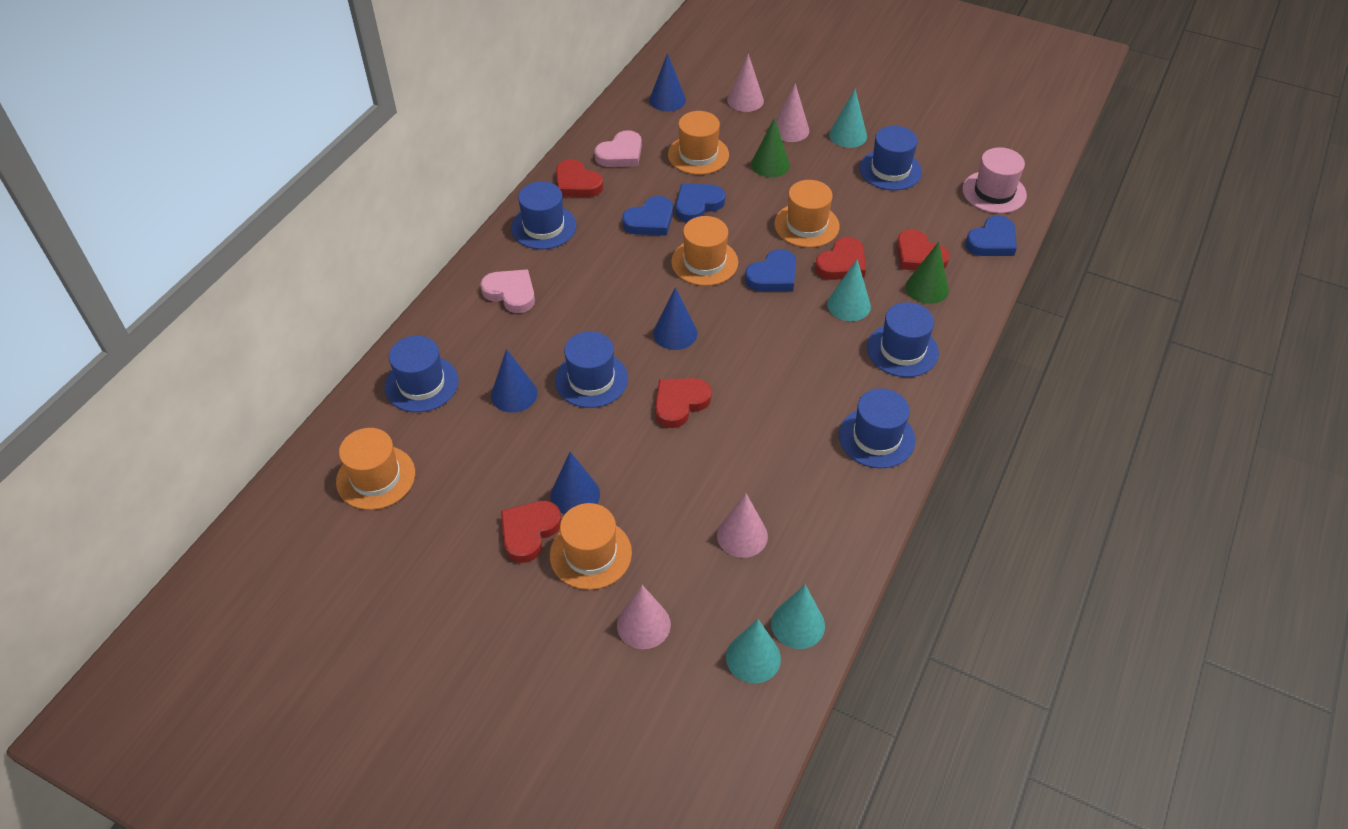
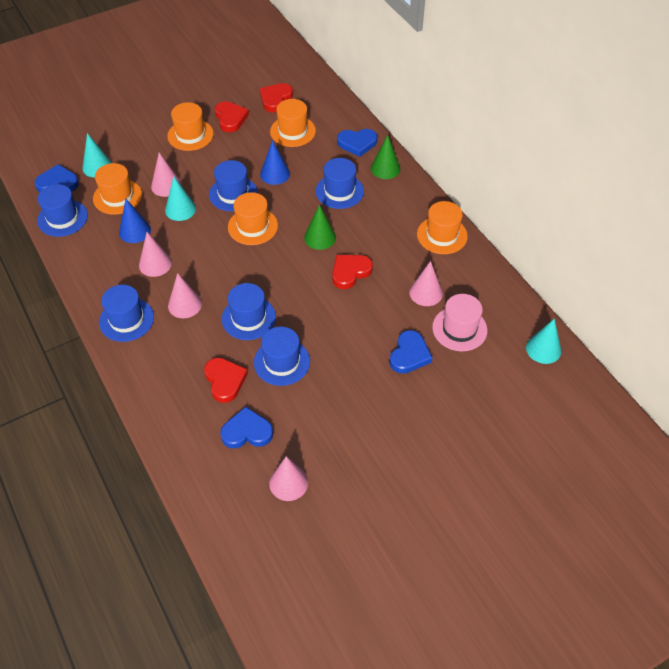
blue cone: [491,349,537,413] [550,452,600,514] [649,53,686,112] [653,287,697,350] = 4 -> [119,199,151,243] [260,140,290,185] = 2
pink cone: [617,585,671,649] [717,494,768,558] [727,54,764,112] [776,83,809,142] = 4 -> [139,232,172,277] [151,153,182,197] [168,273,202,318] [269,456,308,501] [409,261,443,306] = 5
pink heart: [480,269,535,313] [594,130,642,167] = 2 -> none = 0
red heart: [501,501,561,563] [556,159,603,197] [655,378,712,428] [815,237,866,280] [896,229,950,270] = 5 -> [204,357,248,403] [215,101,249,132] [260,83,293,112] [332,255,373,289] = 4
turquoise cone: [726,619,781,683] [771,585,825,649] [827,259,871,321] [829,89,867,148] = 4 -> [82,133,112,177] [165,176,196,221] [526,318,561,364] = 3

